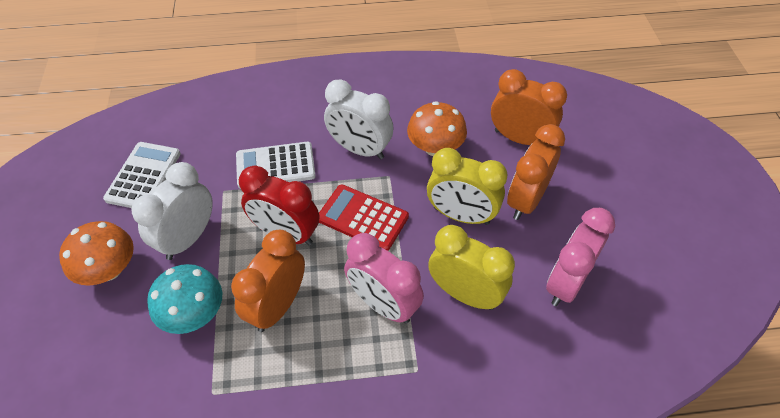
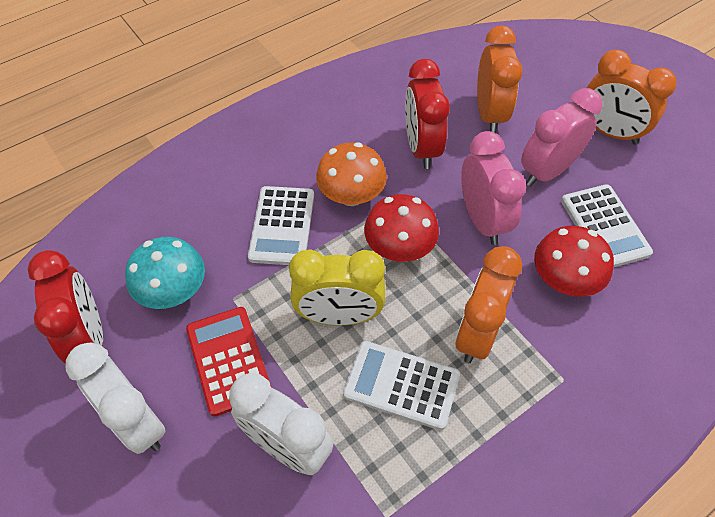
orange mushroom: [59,221,134,285] [407,101,467,156] = 2 -> [316,142,387,206] = 1
red clock: [239,166,319,245] = 1 -> [28,250,103,363] [405,59,450,169] = 2
red mushroom: none = 0 -> [364,194,439,262] [534,226,614,297] = 2
white calculator: [103,142,180,208] [236,142,316,189] = 2 -> [248,186,314,265] [343,341,460,430] [561,184,653,267] = 3
yellow clock: [427,148,508,225] [428,225,515,310] = 2 -> [289,249,385,325] = 1

